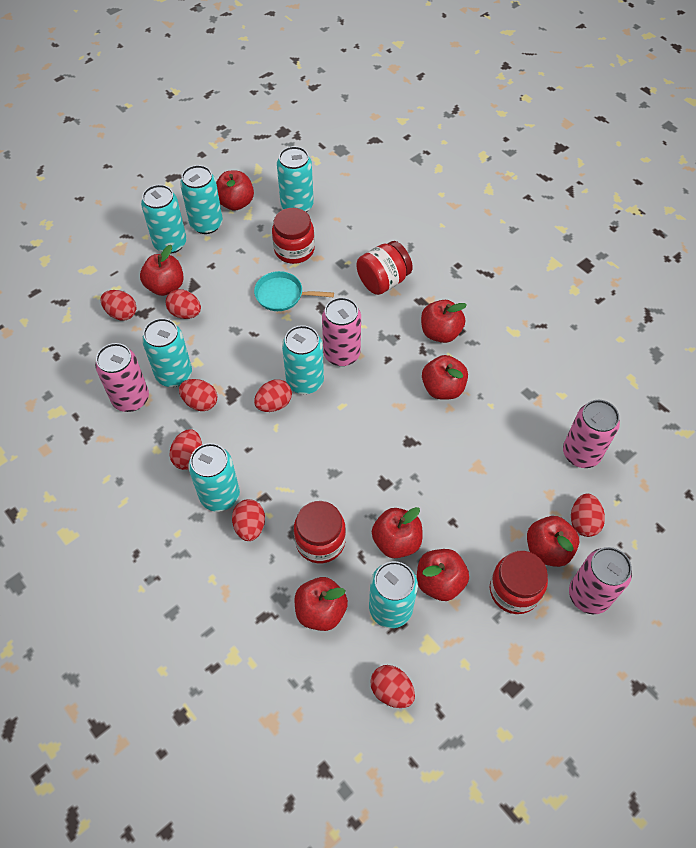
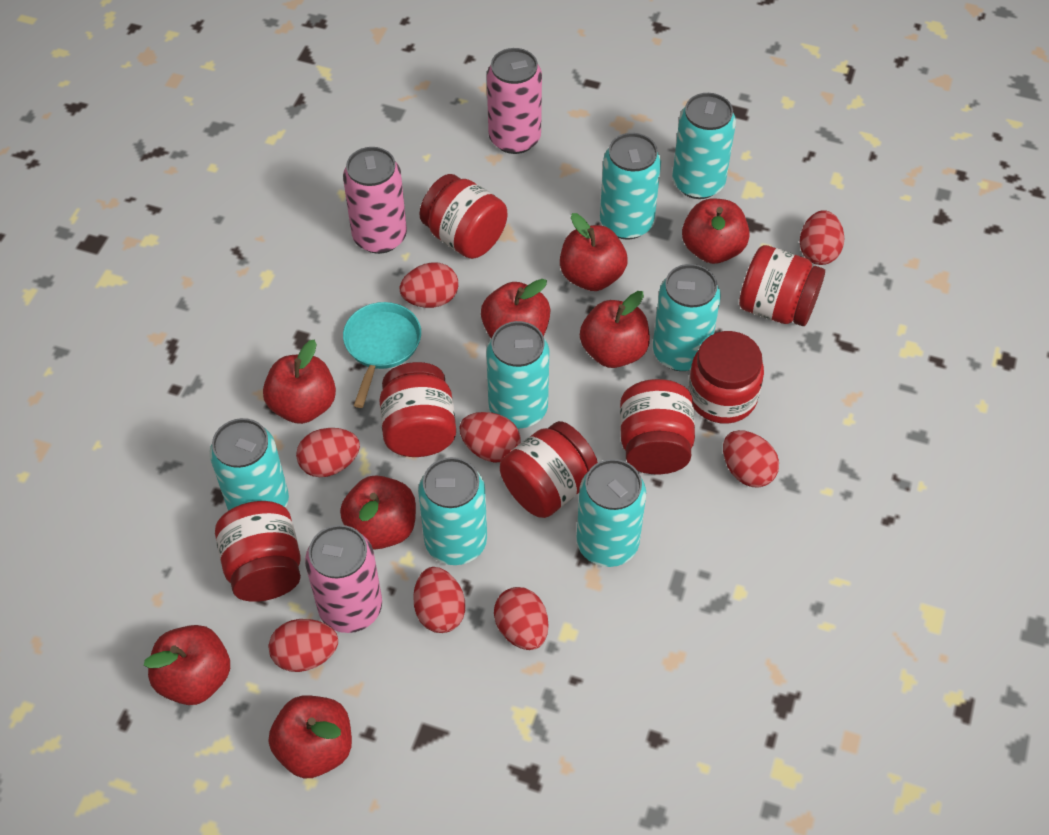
pink can: [95,343,149,412] [322,297,361,366] [563,400,620,468] [569,547,632,614] = 4 -> [305,525,382,633] [343,147,407,254] [487,48,542,154] = 3
red jar: [272,208,315,264] [294,501,346,563] [356,241,413,295] [490,551,548,614] = 4 -> [215,501,301,602] [379,362,456,457] [419,174,507,259] [500,421,598,518] [620,379,695,475] [688,331,764,424] [739,245,825,326] = 7

